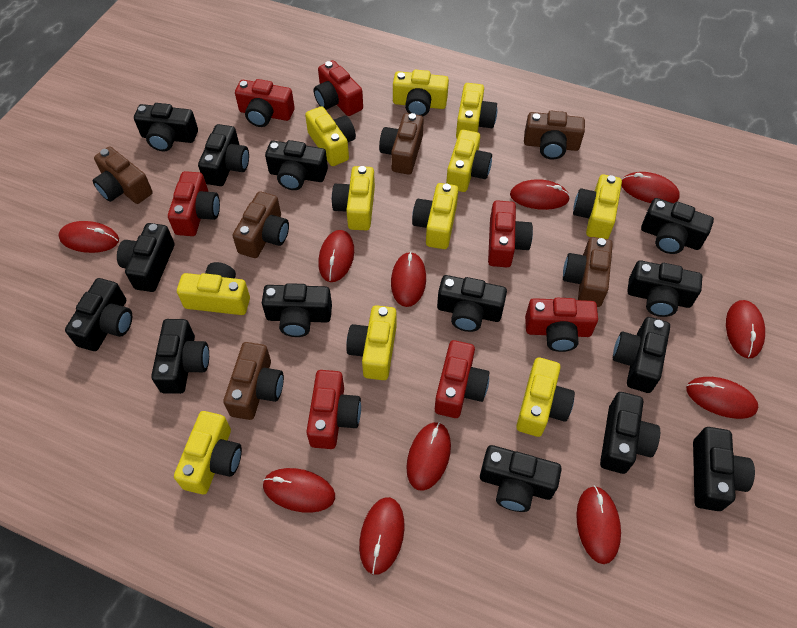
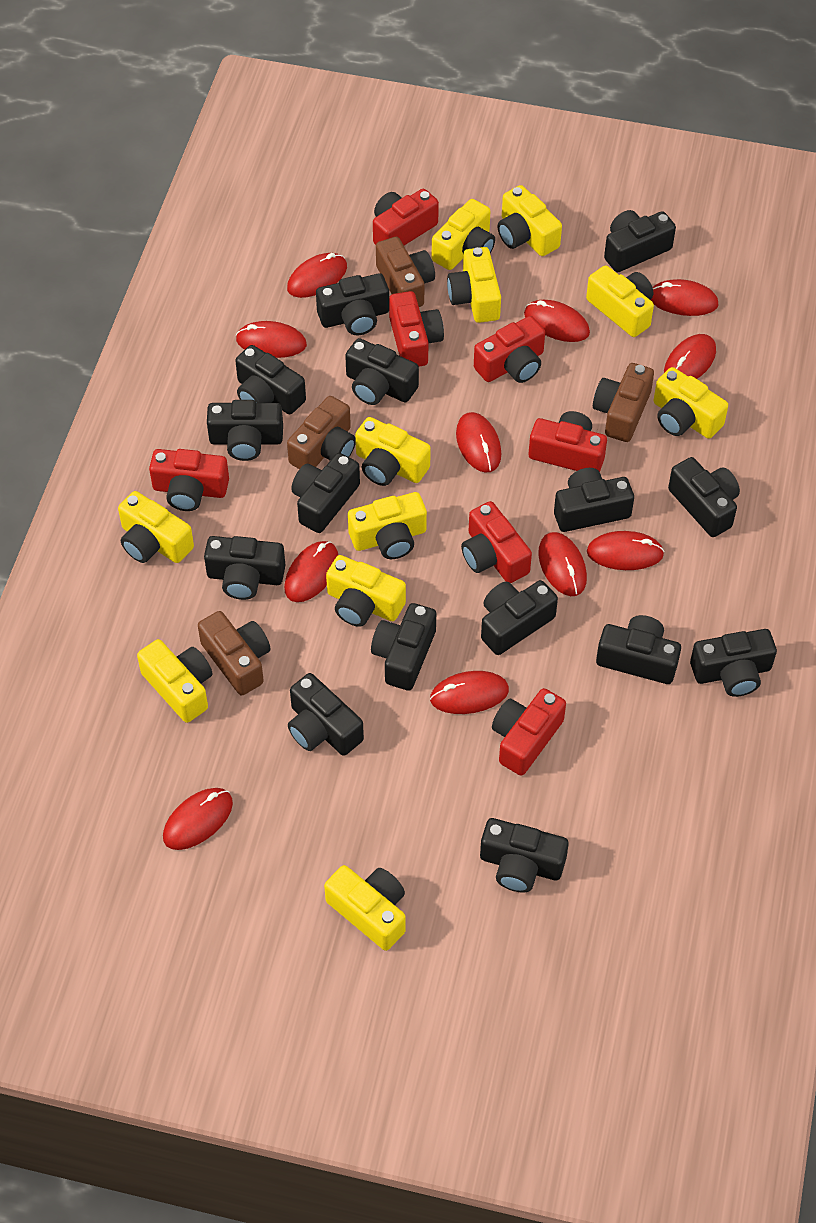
black camera: [65,278,132,351] [117,223,174,292] [134,103,198,151] [151,319,209,394] [198,124,249,186] [262,283,332,337] [265,140,328,190] [437,275,507,332] [480,445,562,512] [600,392,660,474] [613,317,670,393] [627,260,702,317] [641,198,714,254] [693,427,755,511] = 14 -> [204,536,285,600] [207,400,283,461] [235,345,306,414] [288,673,364,756] [291,453,360,533] [316,273,389,335] [345,338,419,405] [371,603,436,691] [480,818,569,893] [481,580,558,655] [554,468,634,532] [596,615,681,684] [604,210,676,272] [668,457,740,537] [690,629,777,697] = 15
brown camera: [93,147,153,204] [223,342,284,420] [233,191,289,258] [379,113,424,174] [524,111,585,159] [563,237,613,307] = 6 -> [198,611,271,695] [287,396,356,469] [376,237,435,307] [593,363,654,442] = 4

